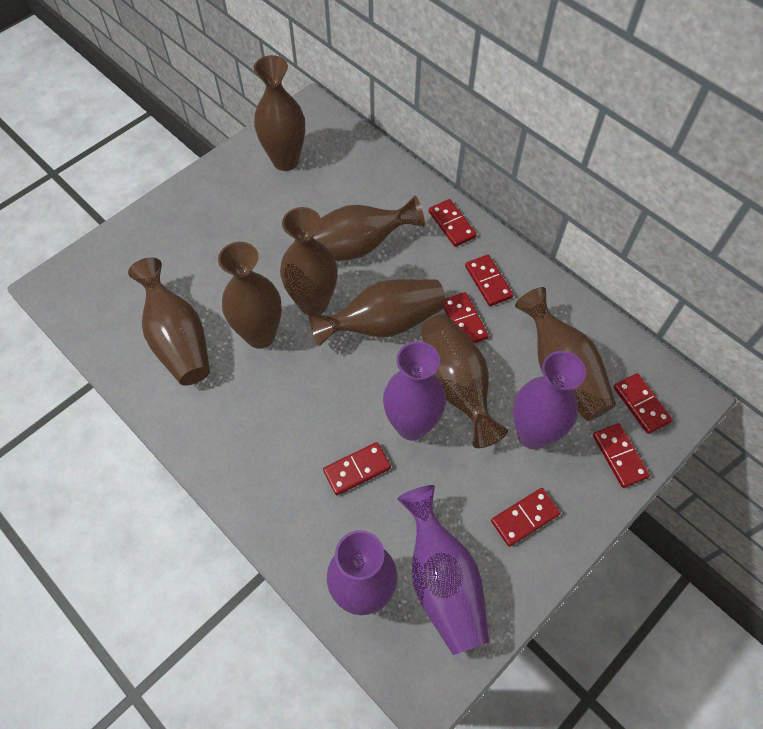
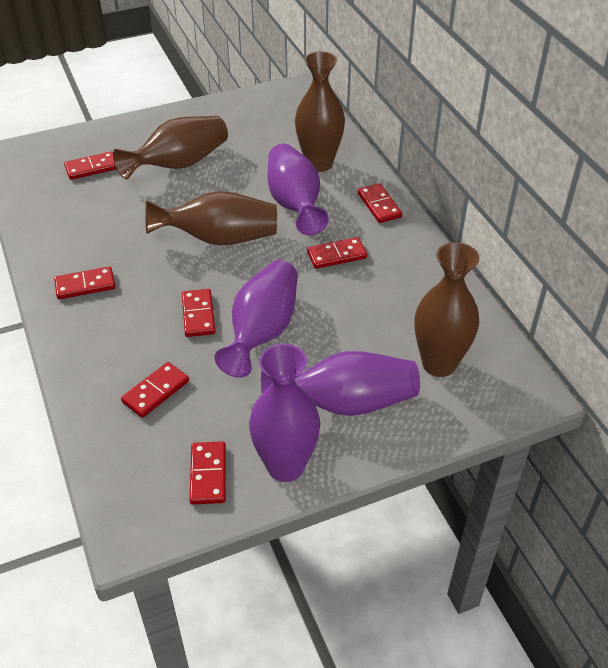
brown vase: [128,258,210,386] [218,242,282,349] [254,55,305,171] [280,207,338,315] [309,279,446,346] [313,195,425,261] [421,314,508,448] [515,287,616,421] = 8 -> [113,116,228,179] [145,191,277,245] [295,51,345,172] [414,242,479,377] = 4

